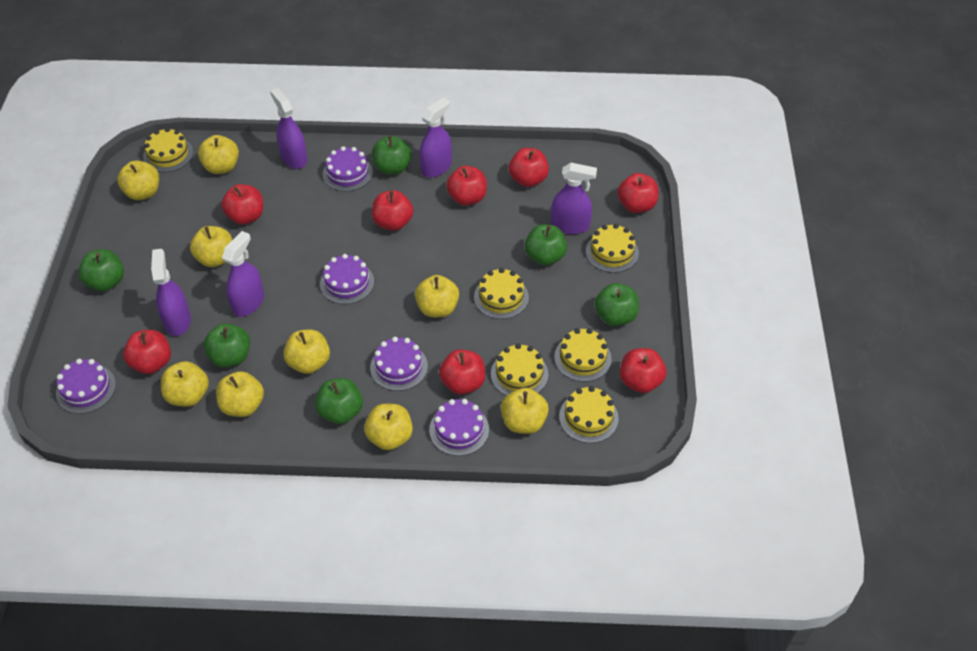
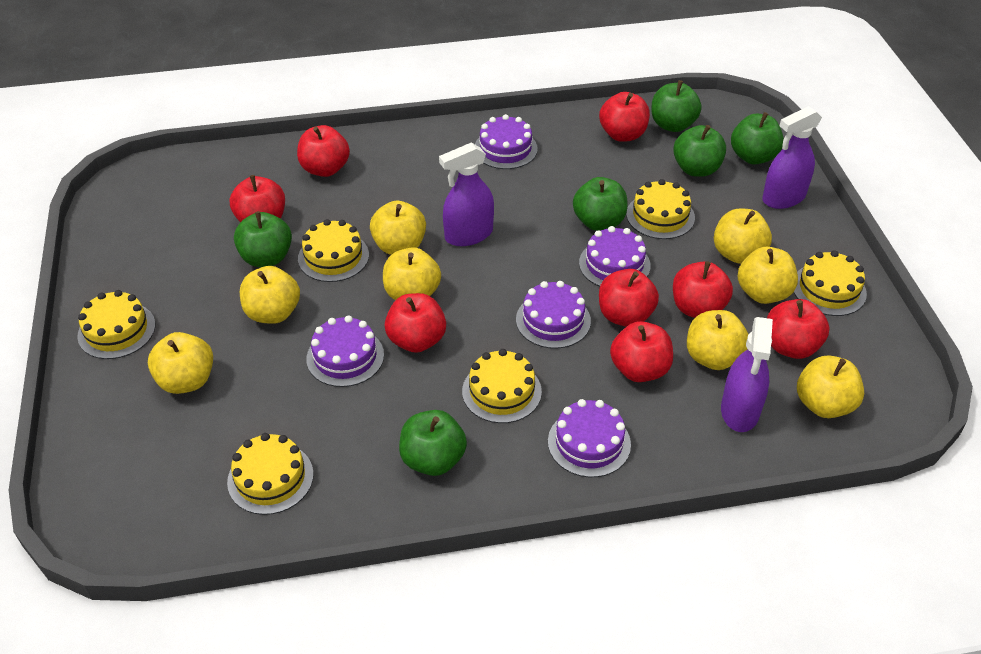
purple spray bottle: [151,249,191,336] [222,231,264,317] [270,88,307,169] [419,97,452,178] [551,163,597,234] = 5 -> [439,142,494,246] [721,317,773,432] [762,106,822,209] = 3
yellow apple: [117,160,159,200] [161,361,209,407] [190,226,232,267] [198,135,239,174] [216,371,264,417] [283,329,330,374] [364,404,413,450] [415,275,459,317] [501,388,549,434] = 9 -> [148,332,213,394] [240,266,300,324] [370,201,426,255] [383,247,441,300] [687,310,749,370] [714,209,772,264] [737,247,798,304] [797,355,864,418] = 8

